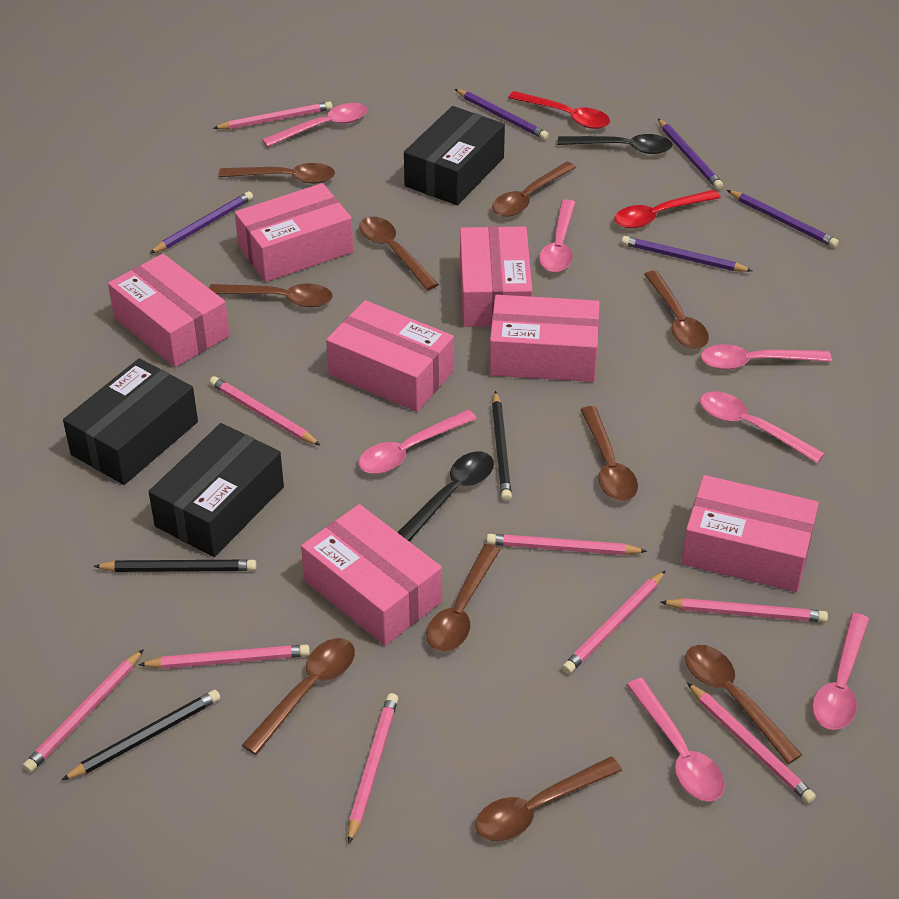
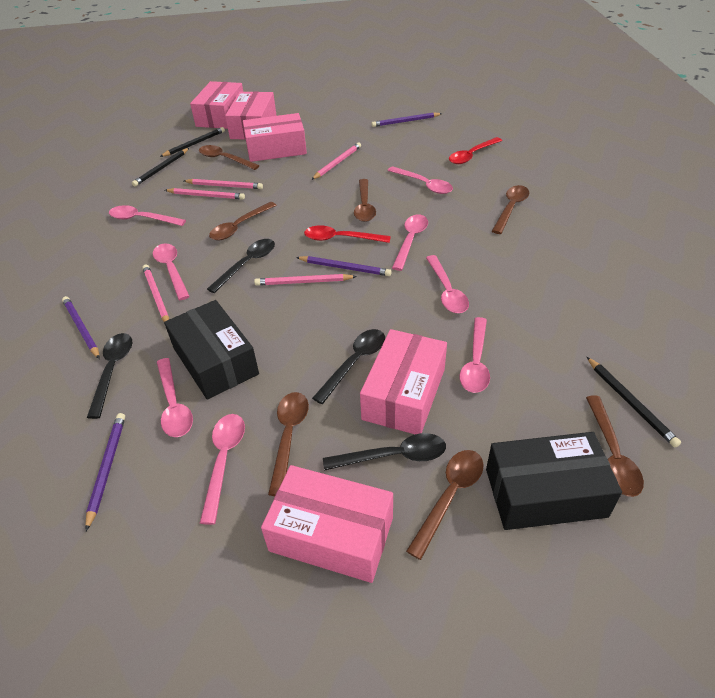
black box: [63,358,198,485] [149,423,284,557] [404,106,505,205] = 3 -> [164,300,259,400] [486,432,622,530] = 2
black spoon: [397,451,494,542] [557,134,673,154] = 2 -> [87,333,133,419] [207,239,275,293] [312,329,385,404] [323,433,446,471] = 4
brown spoon: [209,283,333,307] [219,163,335,184] [242,638,355,755] [359,217,439,290] [426,544,500,652] [475,757,622,841] [492,162,576,217] [580,406,638,501] [644,270,709,349] [685,645,802,764] = 10 -> [199,145,260,170] [209,202,277,240] [268,392,309,496] [354,179,376,222] [406,450,484,560] [492,185,529,234] [586,395,644,497] = 7
pink box: [108,254,230,367] [235,183,353,282] [301,504,442,646] [326,300,454,412] [460,226,532,327] [489,295,600,382] [681,475,819,592] = 7 -> [190,81,243,129] [225,92,276,140] [243,113,307,162] [261,465,393,583] [360,329,447,434] = 5
pink pencil: [23,649,144,773] [138,644,310,669] [209,376,321,446] [213,101,332,129] [348,693,398,844] [486,534,647,555] [562,570,666,674] [660,598,828,622] [687,682,816,803] = 9 -> [142,265,169,322] [165,188,245,200] [184,179,263,189] [254,274,357,286] [311,143,361,180] = 5
pink spoon: [262,103,367,147] [359,410,477,474] [539,199,576,272] [627,678,725,802] [700,391,825,463] [701,344,832,370] [812,613,869,730] = 7 -> [109,205,186,226] [153,244,190,300] [157,358,193,437] [200,414,245,525] [387,166,453,194] [392,214,428,271] [426,255,469,313] [460,317,490,393] = 8
purple pencil: [149,191,253,254] [455,89,549,140] [621,236,752,272] [658,119,723,189] [727,190,839,248] = 5 -> [62,296,100,359] [85,413,125,531] [296,256,391,276] [371,112,442,127] = 4

